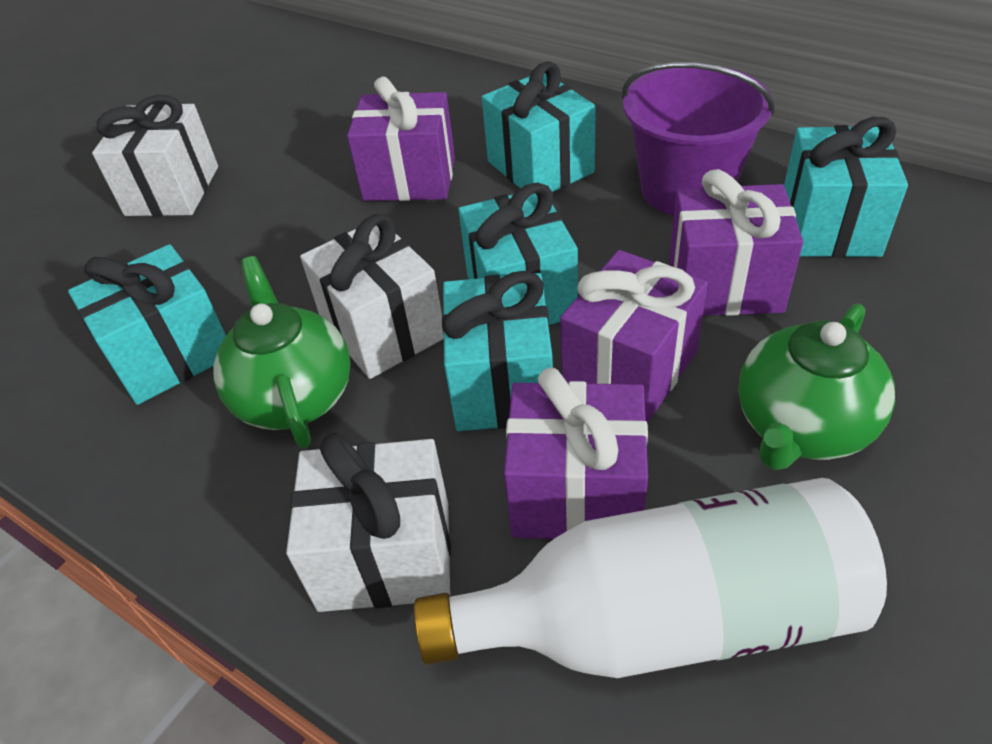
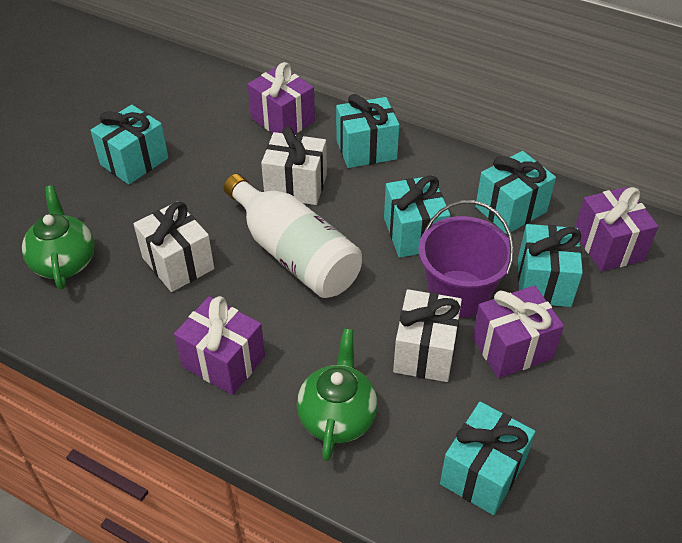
turquoise gift: [68,244,226,405] [442,271,553,431] [458,183,578,325] [482,61,596,192] [784,117,908,257] = 5 -> [90,105,169,184] [336,94,400,168] [384,175,450,258] [440,402,535,515] [475,151,556,234] [518,224,583,307] = 6

